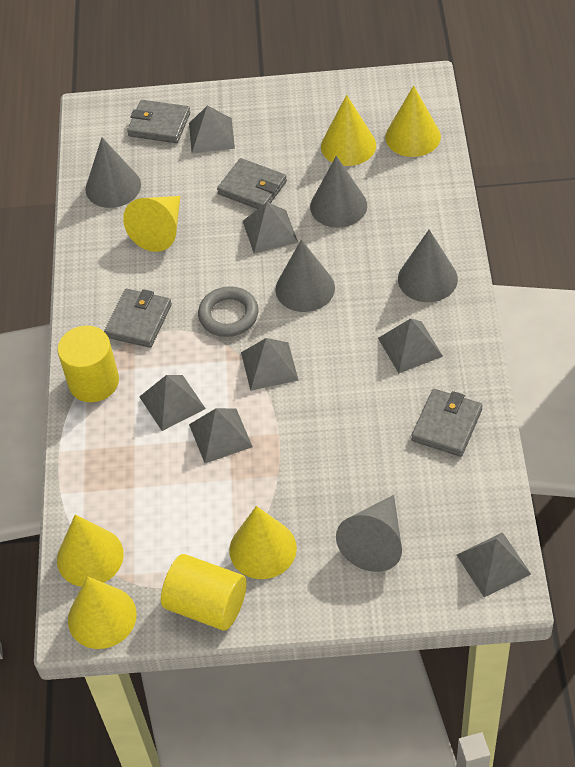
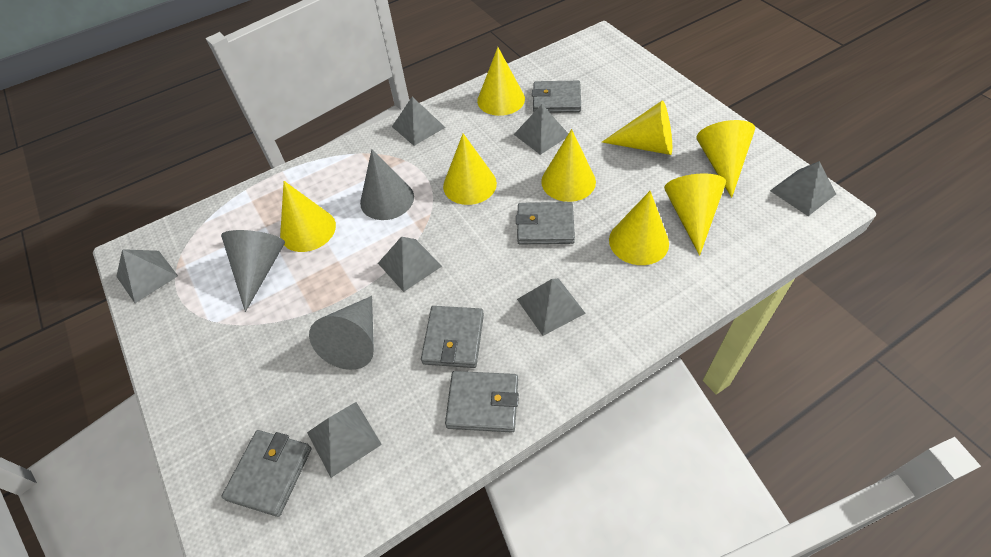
grey cone: [85,138,141,208] [275,239,335,312] [310,156,367,228] [336,495,402,572] [398,230,458,302] = 5 -> [221,230,285,312] [309,296,374,370] [360,149,414,220] = 3
grey ring: [198,286,259,337] = 1 -> none = 0
grey wallet: [104,289,172,348] [127,100,190,143] [217,158,287,209] [411,389,483,457] = 4 -> [221,430,312,517] [421,306,484,368] [445,371,519,432] [516,202,575,244] [532,81,581,113] = 5
yellow cone: [57,514,124,587] [68,576,137,649] [123,196,180,252] [229,506,297,579] [321,95,376,166] [385,85,441,157] = 6 -> [280,181,336,252] [443,133,497,205] [477,47,525,116] [541,129,596,202] [602,100,672,155] [609,191,669,265] [664,174,726,256] [696,120,755,198] = 8
yellow cylinder: [57,326,119,402] [161,554,247,631] = 2 -> none = 0

